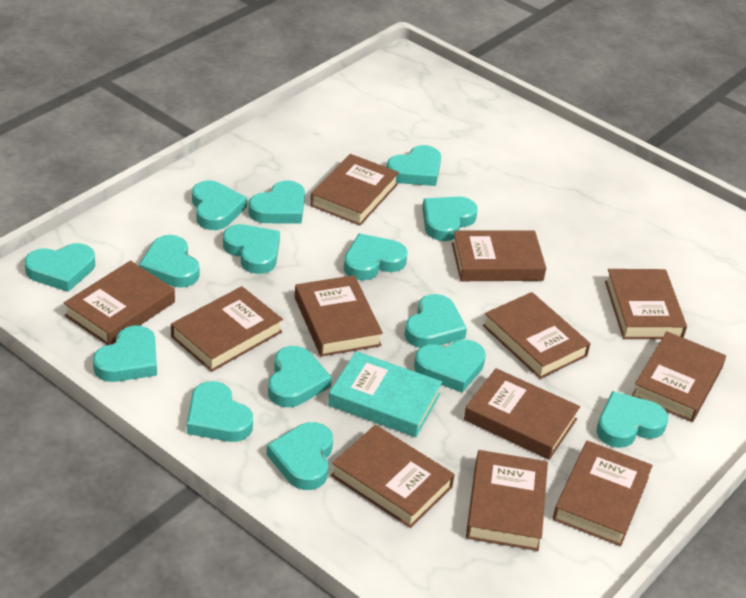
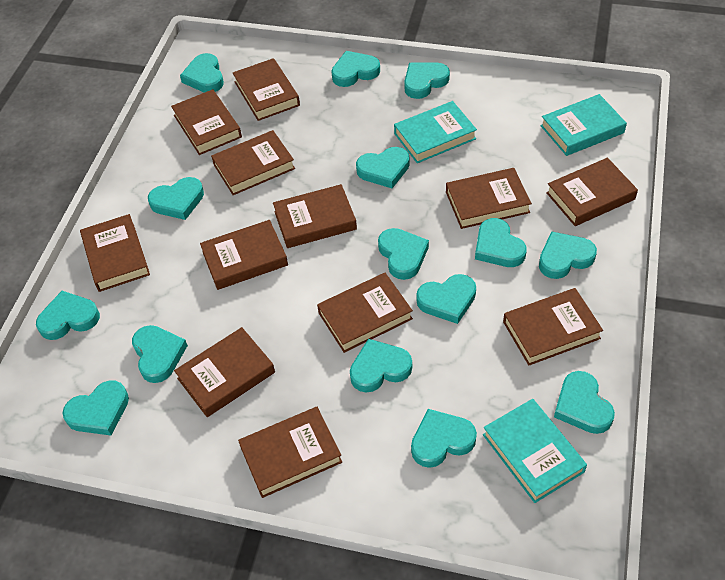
turquoise book: [328,351,442,437] = 1 -> [394,101,477,163] [483,399,587,503] [541,94,627,156] = 3

